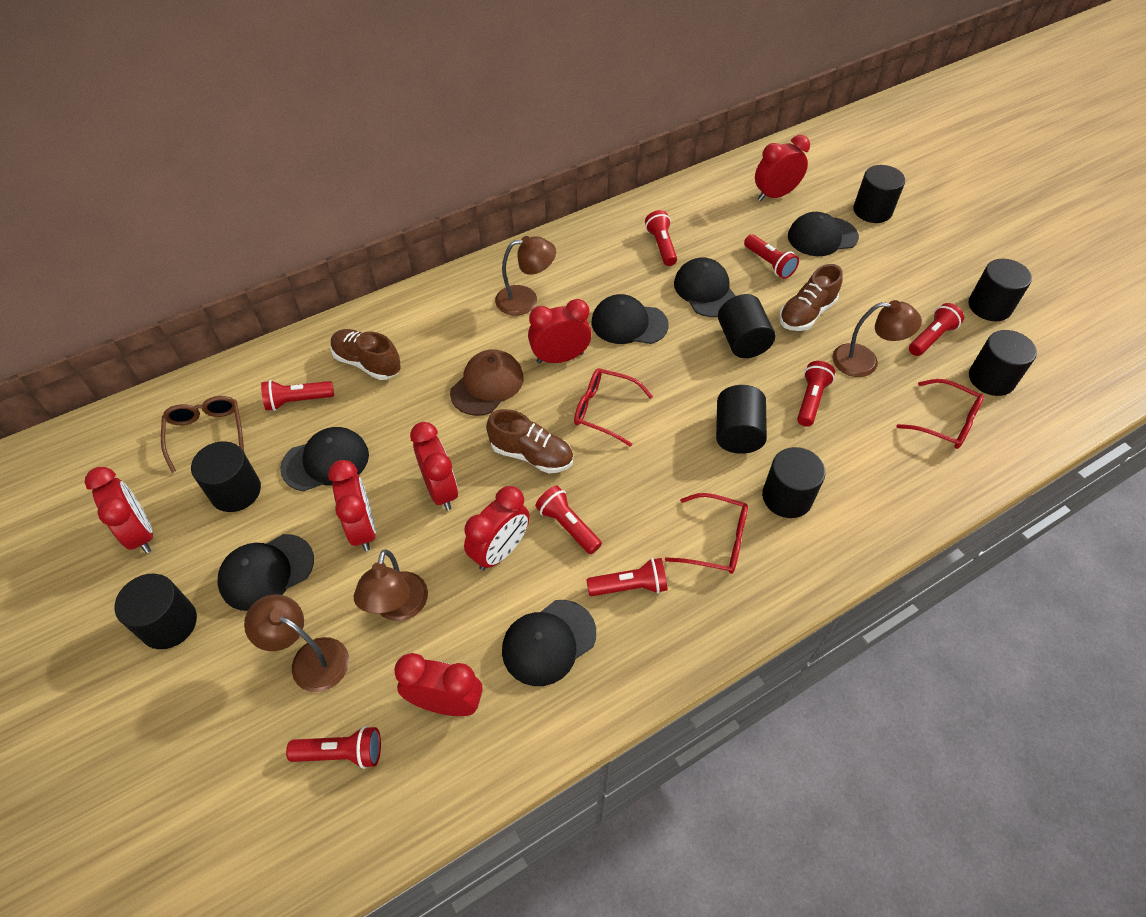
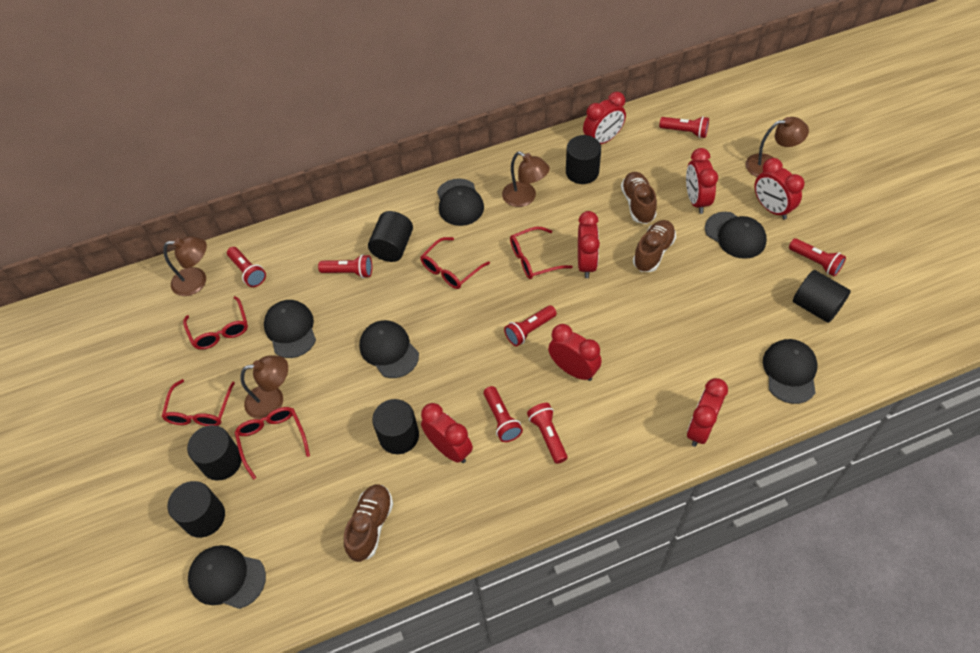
black cylinder: [115,574,197,649] [191,441,261,512] [716,385,767,454] [718,294,776,358] [762,447,825,518] [853,165,905,223] [969,259,1032,321] [969,330,1037,396] = 8 -> [167,481,225,538] [187,425,242,481] [368,211,413,262] [372,399,419,454] [566,135,601,184] [793,270,851,323] = 6
brown cap: [450,349,523,416] = 1 -> none = 0
brown glasses: [161,396,244,473] = 1 -> none = 0
red flashlight: [261,380,334,411] [286,726,381,769] [535,486,602,554] [586,558,668,596] [645,210,677,266] [744,234,799,279] [797,361,835,427] [909,303,964,356] = 8 -> [227,247,266,287] [318,254,372,278] [484,386,523,442] [504,305,557,346] [527,403,568,464] [659,116,709,138] [789,238,846,277] = 7
red glasses: [574,368,653,447] [665,493,748,574] [896,379,984,449] = 3 -> [161,379,235,426] [183,296,248,350] [234,407,310,480] [420,237,490,289] [510,227,573,279] = 5

